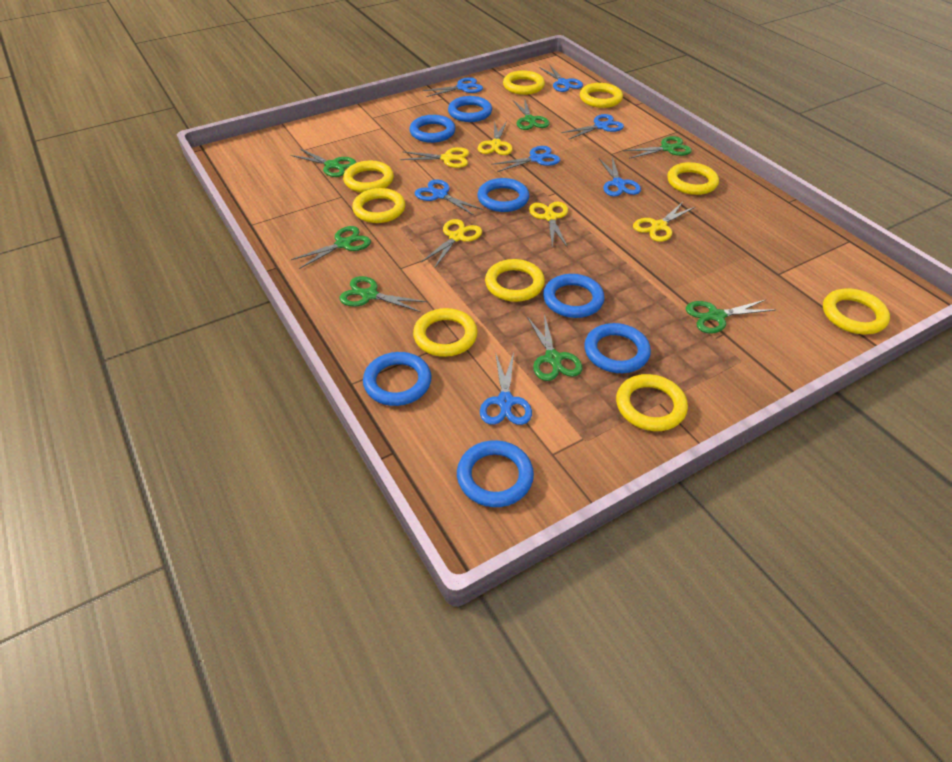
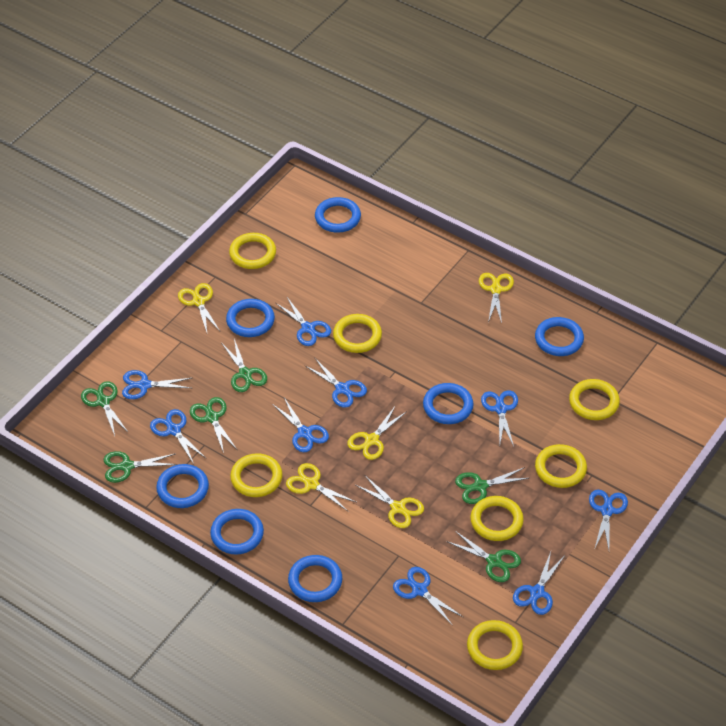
blue scissors: [415,179,483,216] [422,77,483,97] [480,352,532,425] [491,146,560,172] [539,64,583,92] [561,114,624,140] [599,157,641,196] = 7 -> [122,370,192,399] [150,409,206,464] [272,398,329,452] [276,297,331,346] [304,358,367,408] [393,567,463,626] [481,390,518,446] [513,552,564,615] [589,490,628,550] = 9
green scissors: [291,148,356,177] [291,226,371,269] [340,276,427,312] [513,98,550,130] [527,314,582,381] [623,136,692,159] [686,300,775,334] = 7 -> [81,381,129,436] [104,451,177,483] [190,397,236,453] [222,339,267,392] [448,531,521,582] [455,467,529,504] = 6
yellow ring: [343,161,394,193] [352,188,405,223] [413,308,478,357] [485,259,545,302] [503,71,545,95] [580,83,623,108] [616,374,688,431] [667,162,719,195] [823,288,890,334] = 9 -> [229,233,276,269] [230,453,283,497] [333,314,382,353] [467,620,523,670] [470,496,524,541] [535,444,587,488] [569,379,620,420] = 7

